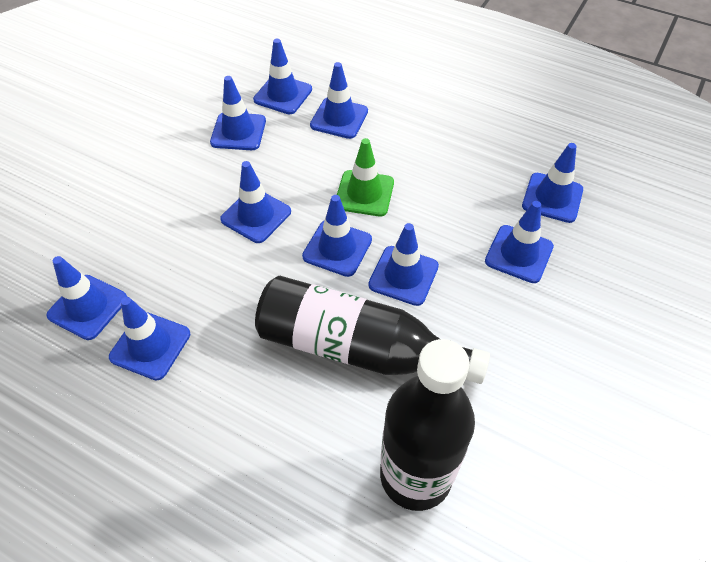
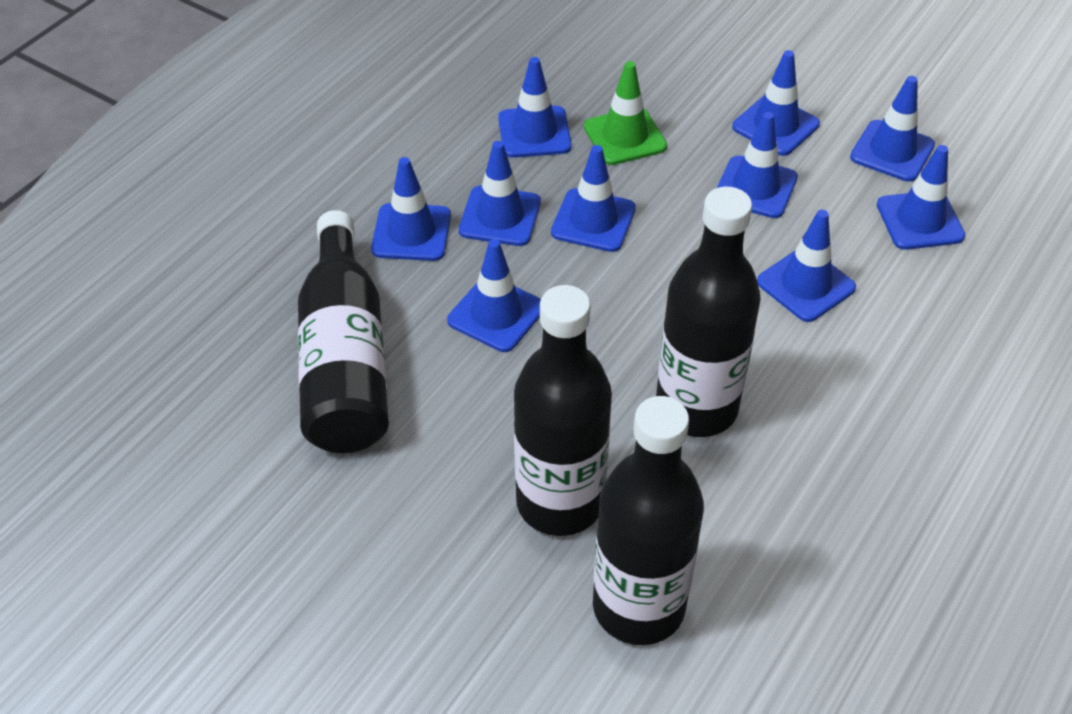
black bottle: [255,276,490,384] [380,339,475,511] = 2 -> [298,210,389,453] [514,285,612,536] [593,396,704,645] [656,187,761,437] = 4

